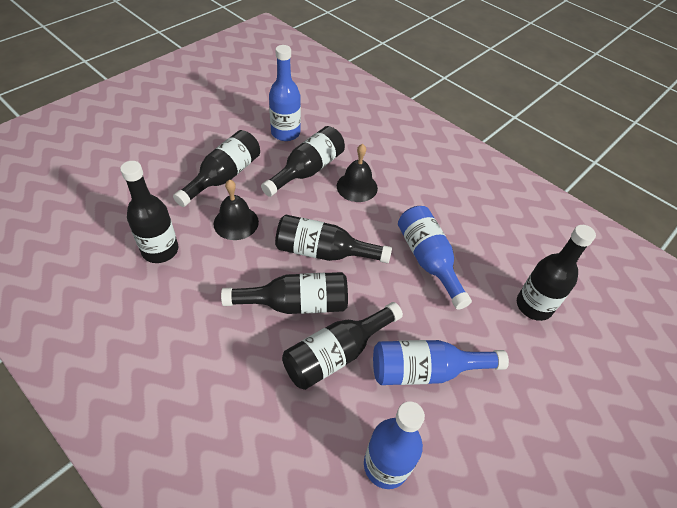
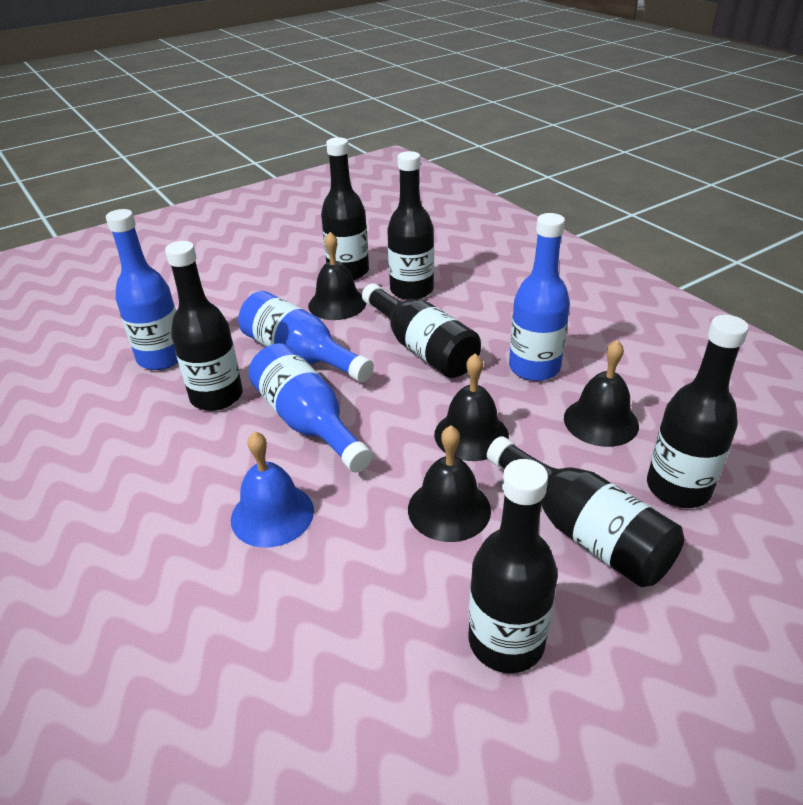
black bell: [214,179,259,240] [337,144,378,202] = 2 -> [308,232,366,320] [408,425,491,542] [434,353,509,461] [564,340,639,447] = 4
blue bell: none = 0 -> [231,431,314,548] = 1

